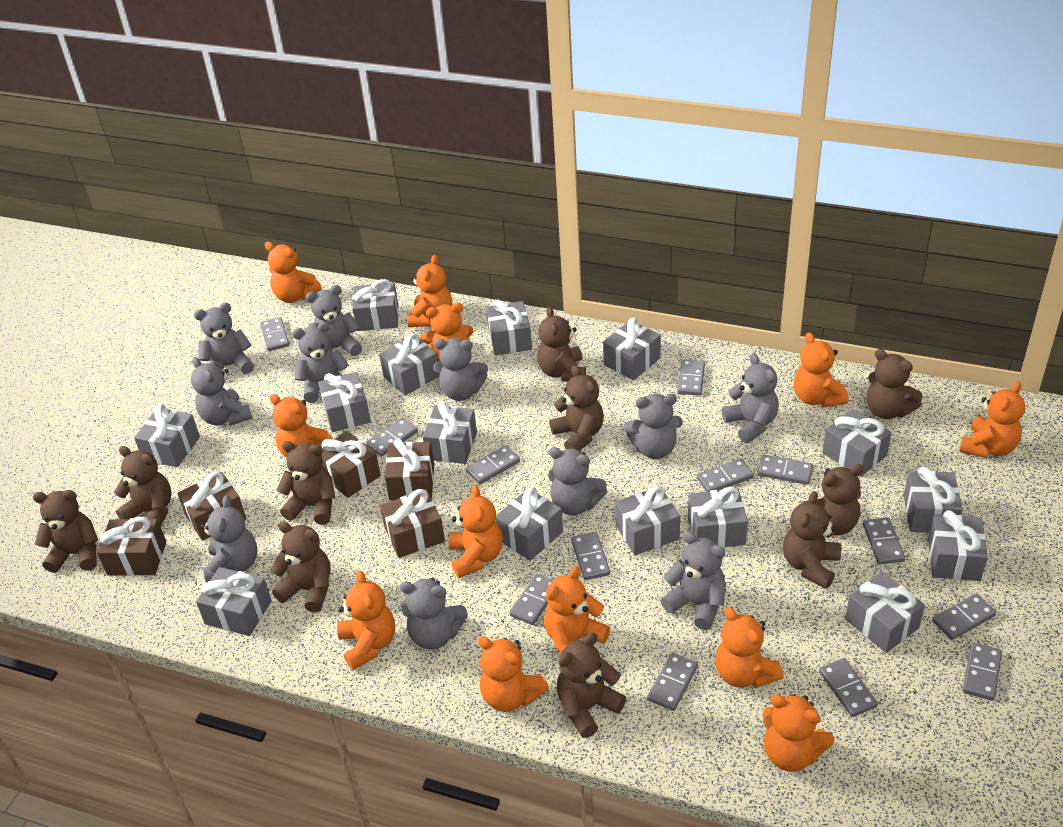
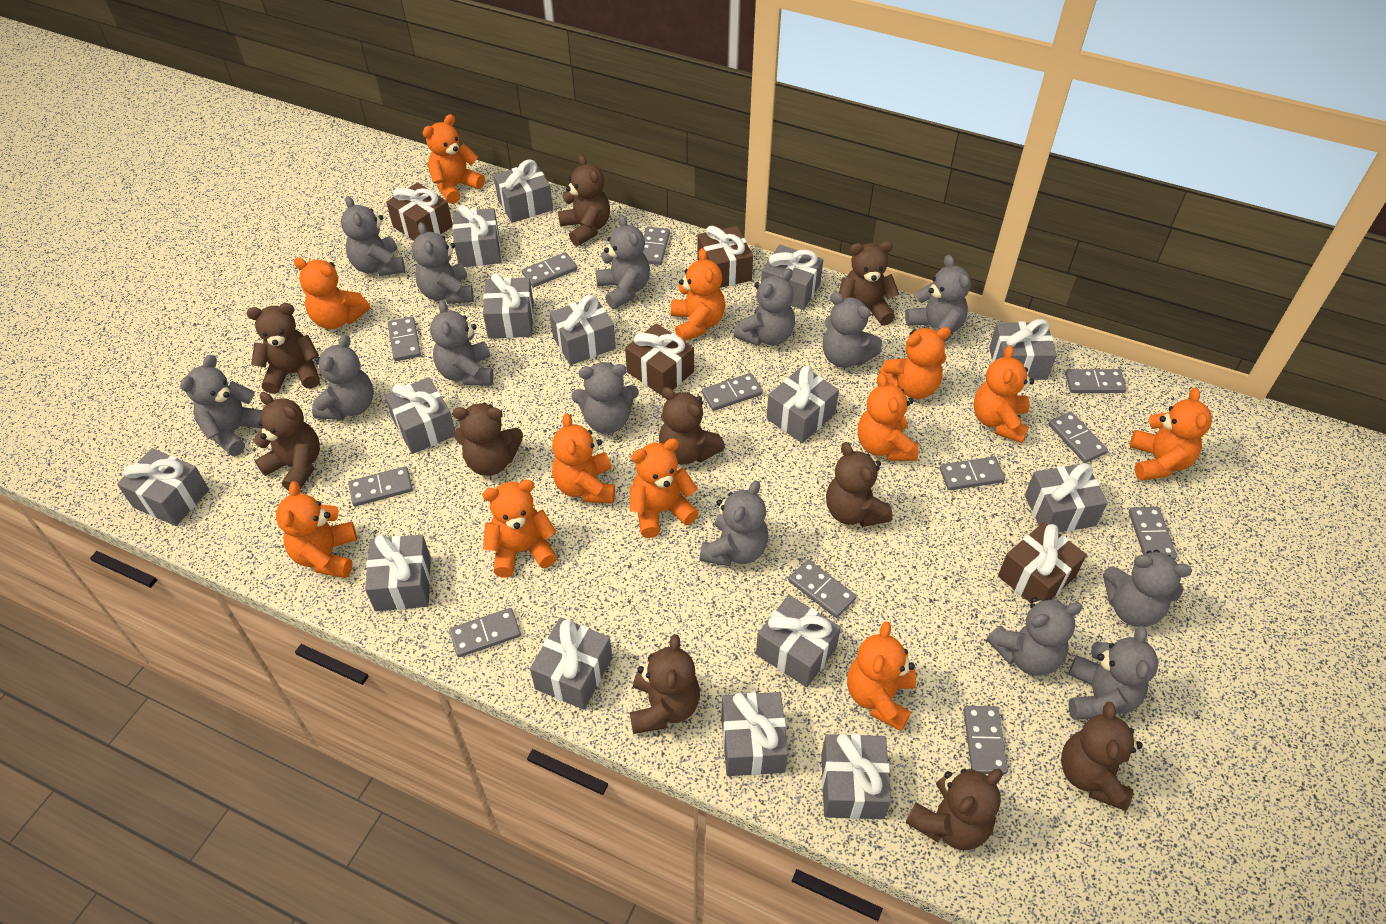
brown gift: [97,517,166,576] [177,471,246,541] [321,431,381,498] [380,489,445,558] [385,438,434,501] = 5 -> [386,182,453,241] [625,323,694,397] [697,226,753,288] [998,522,1087,604] = 4
grey domino: [260,317,289,351] [366,418,418,457] [466,445,520,485] [509,574,553,625] [571,532,610,580] [647,653,698,711] [677,359,705,396] [697,458,754,492] [757,455,813,485] [819,658,878,717] [863,517,905,564] [932,594,996,640] [963,642,1002,701] = 13 -> [348,466,413,506] [388,317,421,361] [449,608,521,657] [522,252,577,287] [643,227,670,265] [702,373,763,411] [788,560,856,618] [940,457,1005,490] [963,706,1008,774] [1049,412,1108,463] [1065,369,1127,393] [1129,507,1177,560] = 12
grey teddy bear: [191,357,253,426] [194,303,254,374] [201,495,257,583] [292,322,349,403] [305,285,362,356] [400,578,468,649] [433,338,488,401] [548,447,607,515] [624,394,683,459] [661,532,726,630] [722,353,779,443] = 11 -> [180,355,262,456] [312,334,373,420] [341,196,405,276] [412,222,474,304] [430,300,493,386] [571,362,639,434] [596,215,650,309] [700,481,768,566] [734,268,795,346] [823,292,882,368] [905,255,971,342] [987,597,1083,676] [1068,626,1158,720] [1103,550,1192,627] = 14

